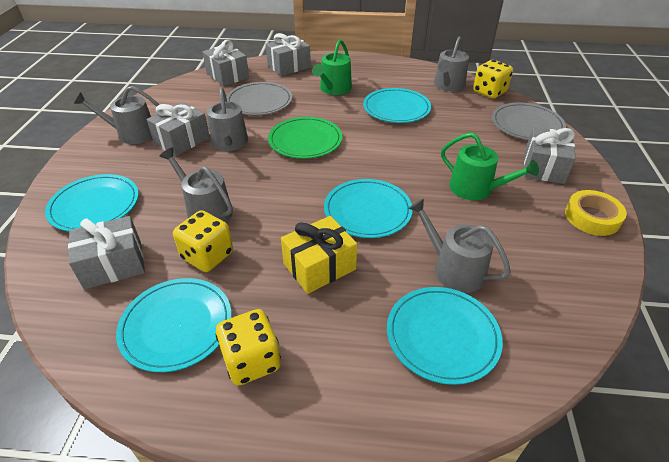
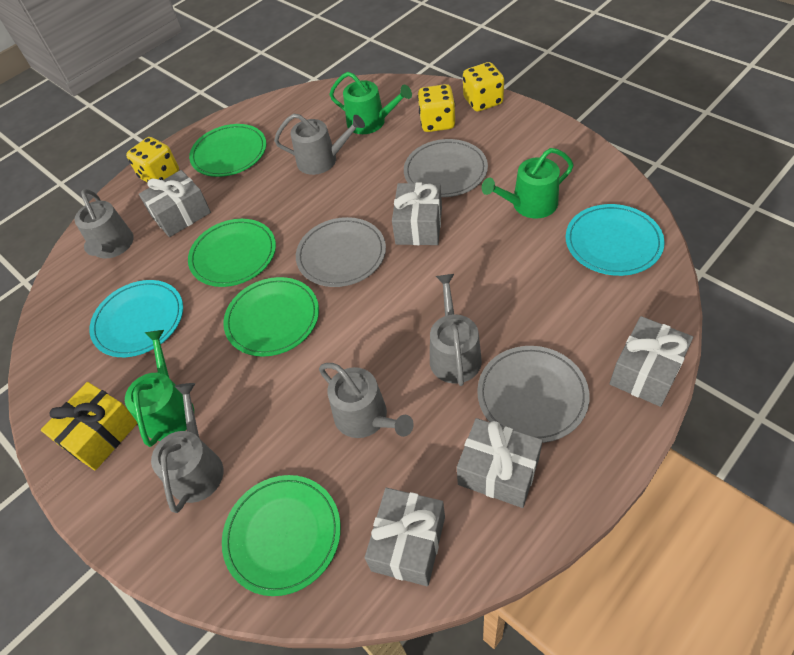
green plate: [268,117,343,159] = 1 -> [188,219,276,287] [189,124,266,177] [222,475,341,596] [223,277,319,357] = 4
green watering can: [312,40,352,95] [441,132,539,200] = 2 -> [125,330,194,447] [329,72,412,134] [482,148,574,218] = 3
grey plate: [226,82,292,115] [492,103,566,140] = 2 -> [296,217,386,287] [404,139,488,197] [477,346,590,443] = 3
turquoise plate: [45,174,139,231] [116,278,232,372] [324,179,413,238] [363,88,431,123] [387,287,503,385] = 5 -> [89,280,183,357] [566,204,665,276] = 2
yellow tape: [565,190,627,236] = 1 -> none = 0

